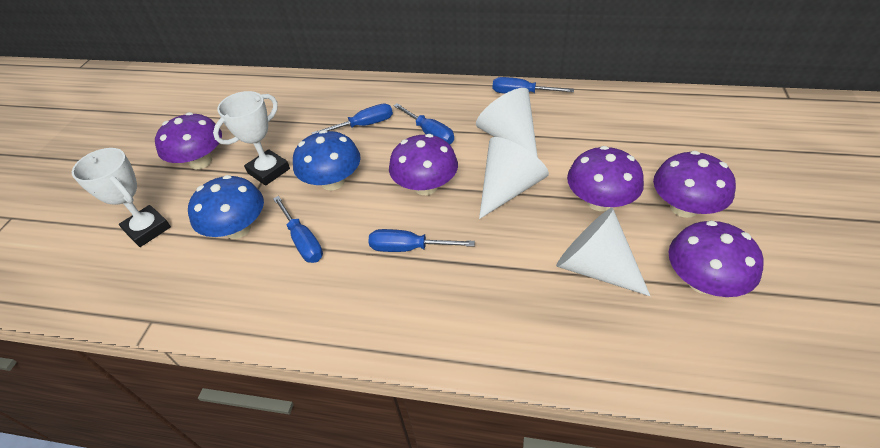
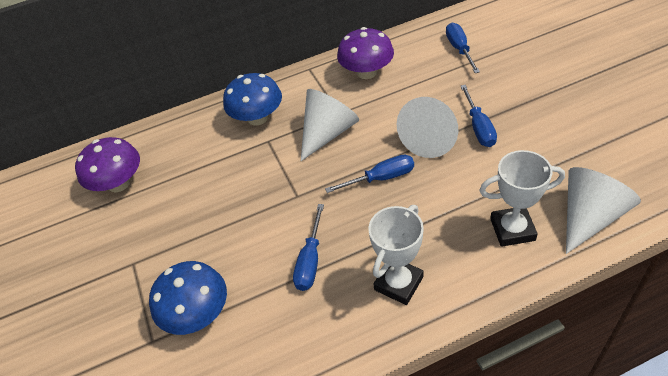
blue screwdriver: [273,196,323,263] [311,104,393,134] [368,229,475,252] [393,103,454,144] [493,77,574,94] = 5 -> [293,204,324,291] [325,155,414,193] [446,23,480,73] [460,85,497,147] = 4
purple mushroom: [155,112,222,170] [389,134,458,195] [567,146,644,211] [653,151,736,218] [668,220,764,297] = 5 -> [75,137,140,192] [337,27,394,79] = 2

